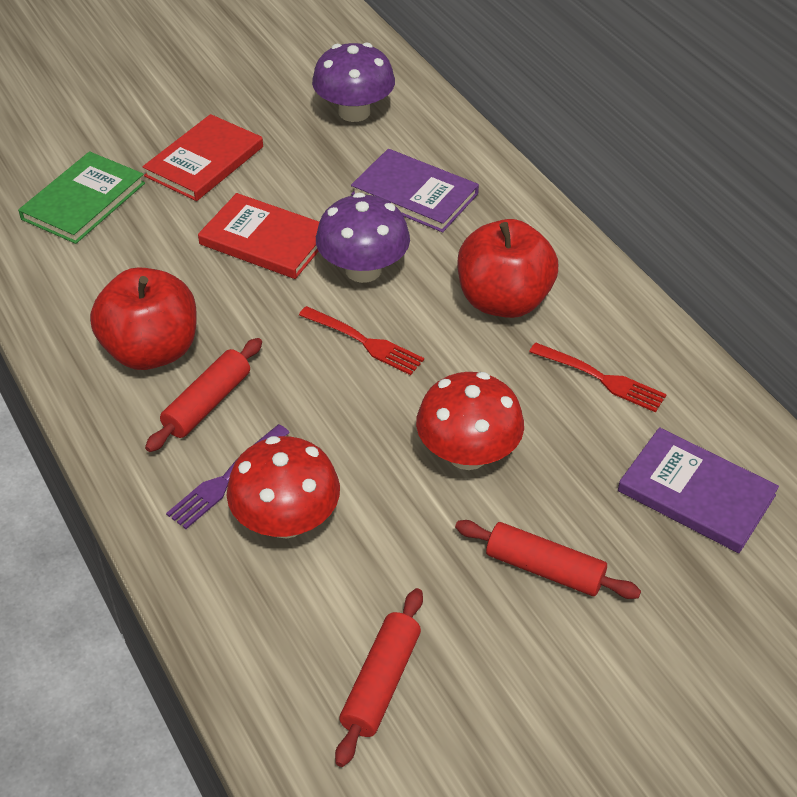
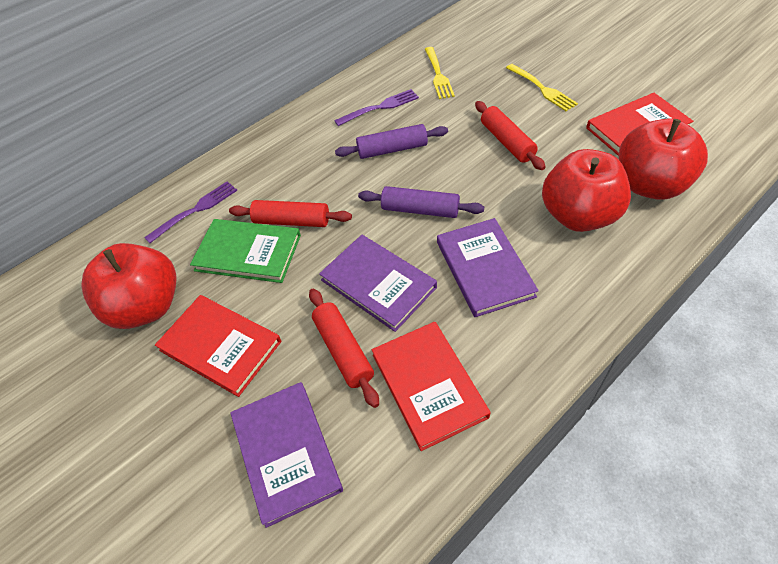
purple book: [351,149,479,232] [618,427,779,553] = 2 -> [230,382,343,528] [319,235,437,332] [437,218,539,317] = 3
purple fork: [166,424,290,529] = 1 -> [144,181,238,243] [334,89,419,126] = 2
purple mushroom: [312,43,395,122] [316,193,410,283] = 2 -> none = 0
purple rolling pin: none = 0 -> [335,124,448,159] [358,186,484,218] = 2
red apple: [90,267,197,370] [458,219,558,318] = 2 -> [81,243,176,329] [542,149,631,232] [619,118,708,200] = 3
red book: [142,114,263,201] [198,193,319,279] = 2 -> [155,295,281,397] [372,322,491,451] [586,93,693,156] = 3
red fork: [299,306,424,375] [529,342,667,412] = 2 -> none = 0
red mushroom: [227,436,340,539] [416,372,524,470] = 2 -> none = 0
yellow fork: none = 0 -> [425,47,455,99] [506,64,578,111] = 2

